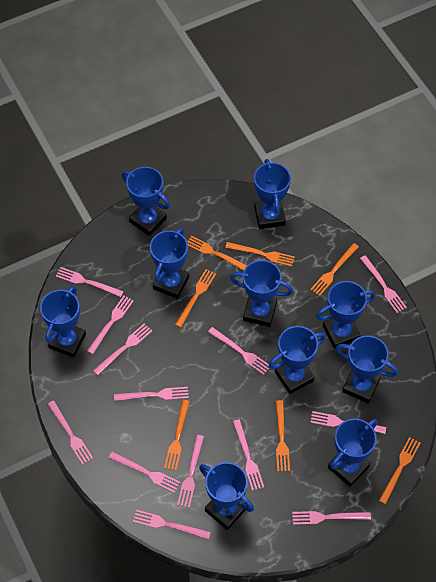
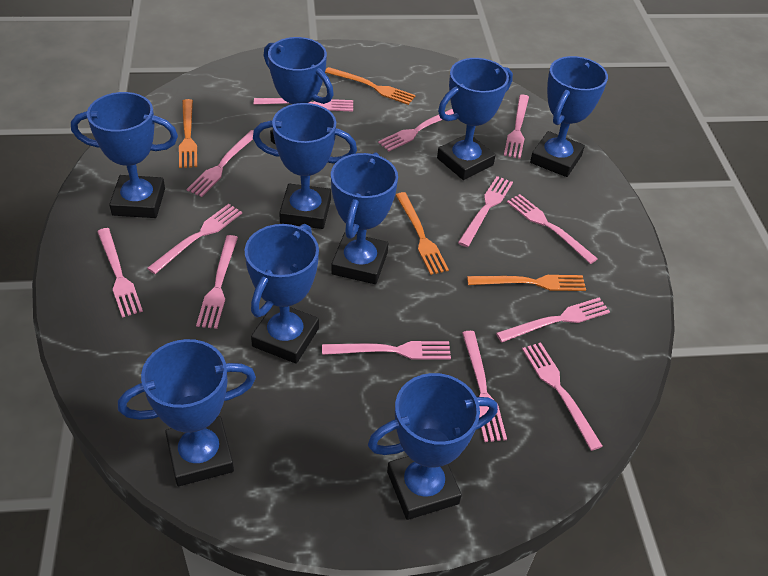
blue trophy: [40,286,86,357] [121,167,170,236] [150,228,189,299] [199,462,254,530] [230,260,293,327] [254,159,291,229] [269,326,326,394] [316,281,376,349] [328,419,377,487] [336,335,398,403] = 10 -> [71,92,178,218] [118,339,256,486] [244,224,319,364] [253,103,357,229] [264,37,334,145] [331,152,398,284] [368,373,498,520] [437,58,513,180] [530,56,608,177] = 9
orange fork: [164,400,190,471] [175,269,216,328] [187,236,247,271] [225,242,295,267] [276,400,290,472] [310,243,359,296] [379,437,420,504] = 7 -> [179,99,197,168] [325,67,416,105] [396,192,449,275] [467,275,586,291] = 4

